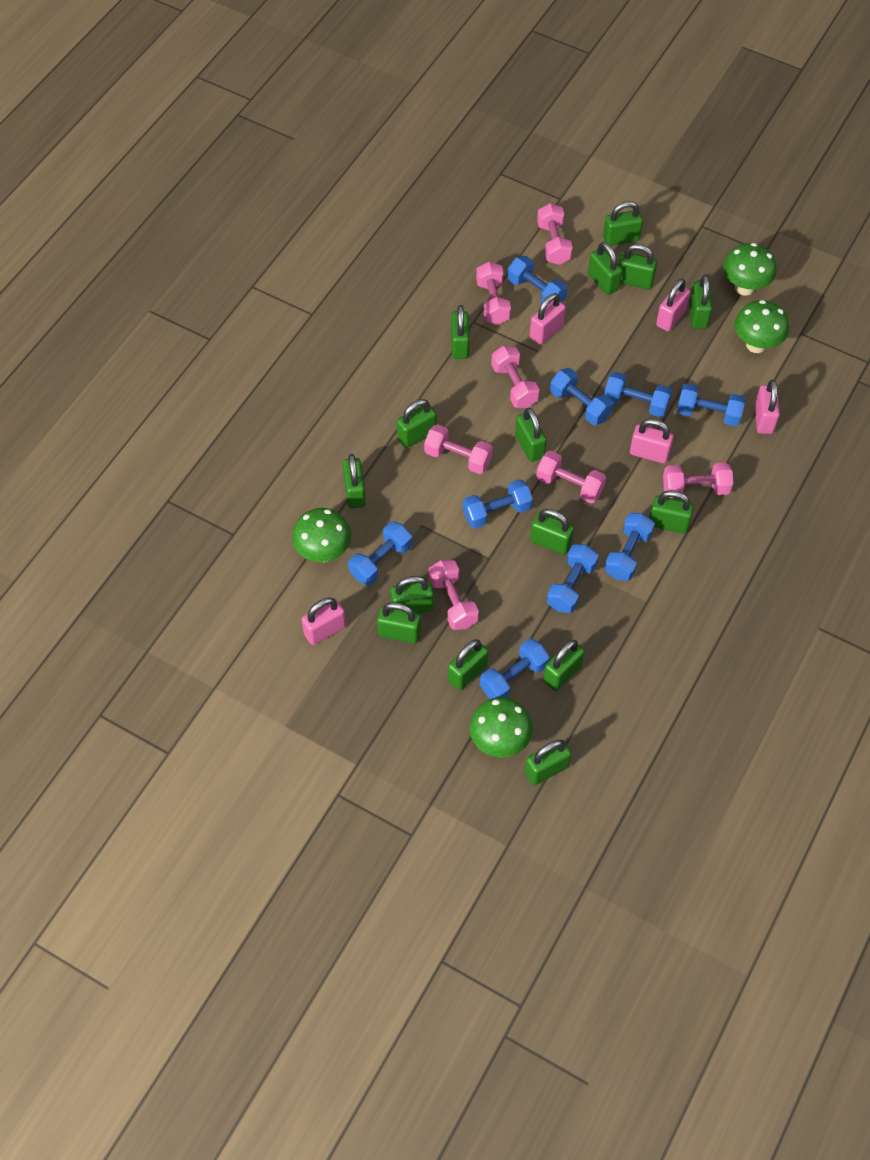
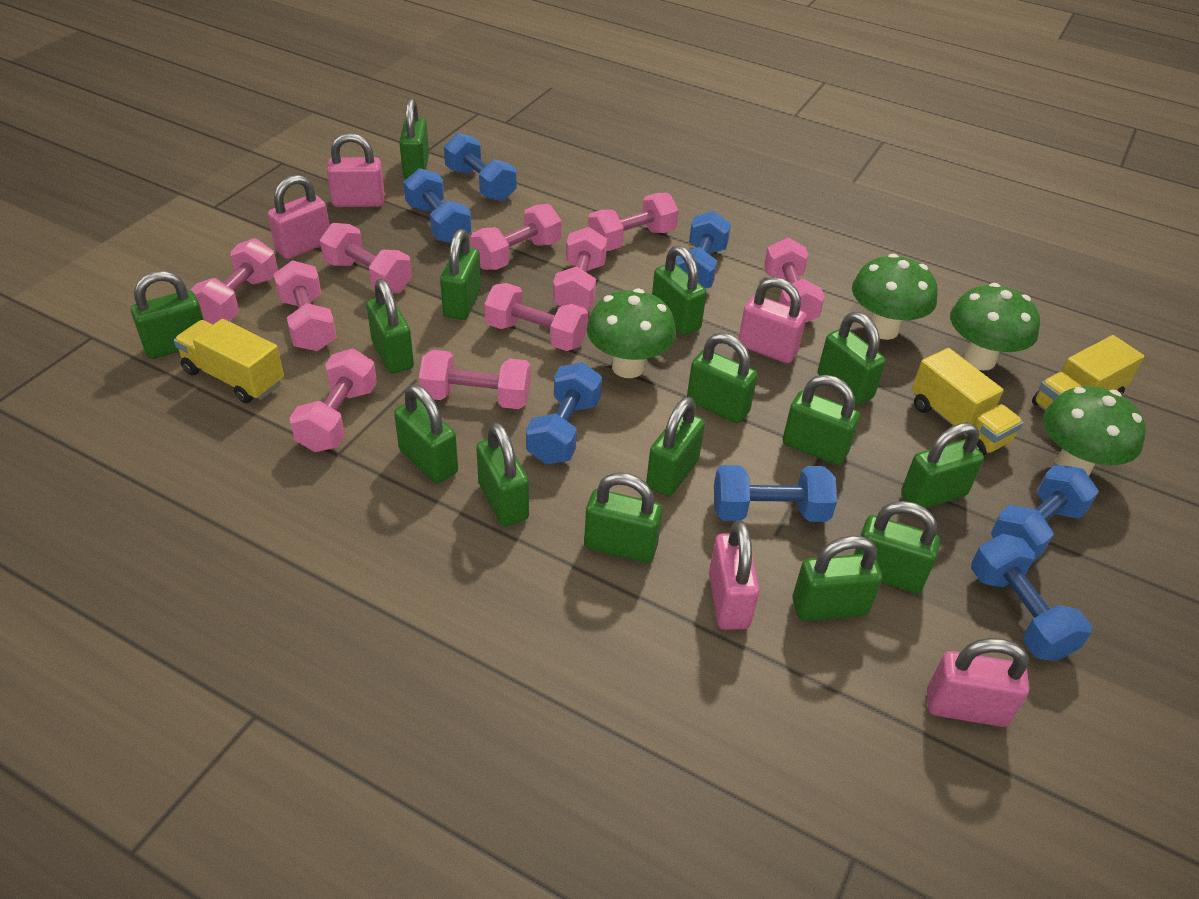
blue dumbbell: [348,521,412,585] [463,479,533,529] [480,639,550,699] [507,256,567,304] [547,544,599,613] [550,368,613,425] [604,371,672,417] [604,513,655,581] [677,383,745,426] = 9 -> [403,168,472,243] [444,133,516,201] [526,362,602,464] [675,211,731,289] [714,465,837,522] [971,534,1092,661] [991,464,1099,562] = 7
pink dumbbell: [424,424,493,474] [428,560,479,630] [476,262,511,325] [491,346,540,408] [536,451,606,503] [537,203,573,265] [663,462,733,498] = 7 -> [190,238,278,324] [273,260,337,351] [290,349,377,452] [320,223,412,293] [419,350,530,409] [470,204,561,270] [484,283,588,351] [553,227,607,308] [588,193,679,251] [764,238,825,323] = 10
yellow truck: none = 0 -> [174,319,284,403] [911,348,1023,456] [1032,335,1144,410] = 3

